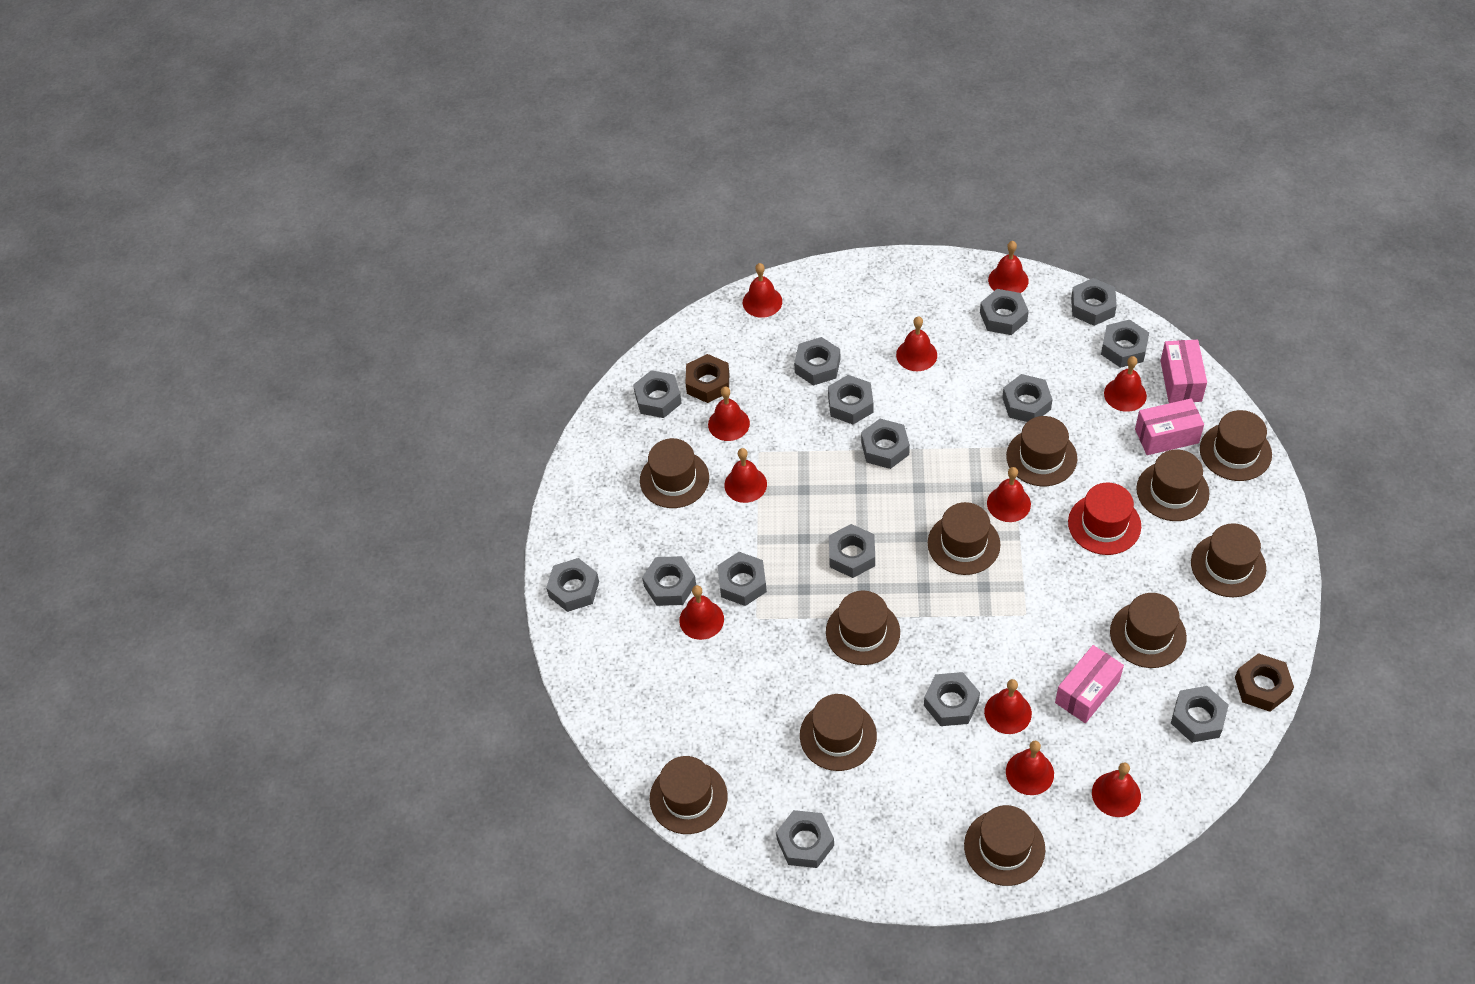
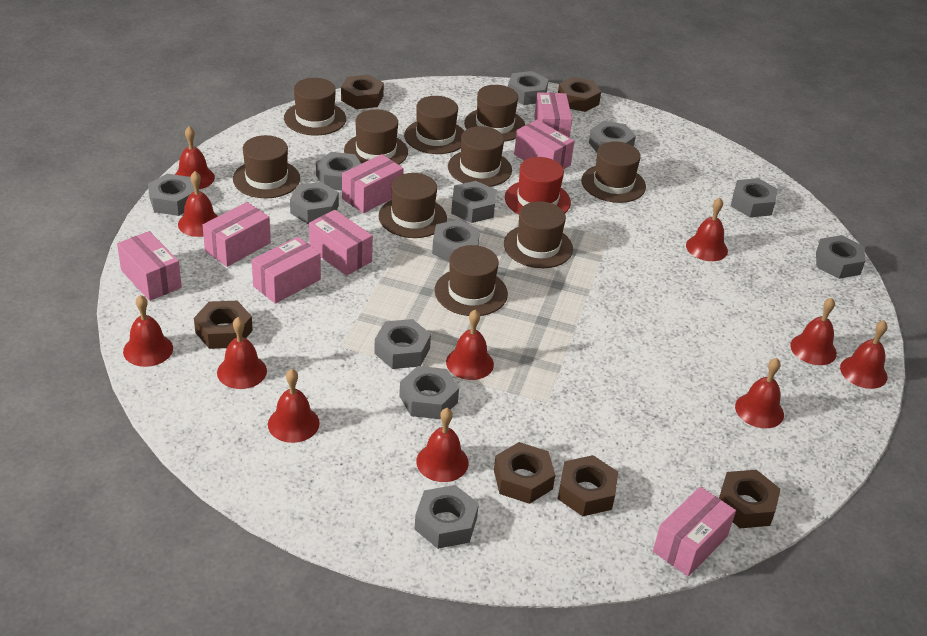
brown hat: [640,438,709,508] [650,756,728,834] [800,694,877,771] [826,591,900,665] [928,502,1000,575] [964,805,1045,886] [1006,416,1077,486] [1110,593,1187,668] [1136,450,1210,521] [1191,523,1266,597] [1200,410,1272,481] = 11 -> [233,135,300,198] [284,78,346,136] [344,109,408,165] [378,173,447,238] [404,96,464,154] [435,245,508,316] [448,126,512,187] [464,85,525,142] [504,201,573,268] [581,141,646,203] = 10
brown nut: [685,354,729,403] [1235,653,1294,712] = 2 -> [194,301,253,349] [341,75,384,109] [494,442,555,504] [558,77,601,112] [558,455,618,516] [719,470,781,528] = 6
grey nut: [546,558,599,612] [633,370,682,418] [642,556,696,606] [717,552,767,606] [776,810,834,868] [794,337,840,386] [828,375,873,425] [829,524,875,578] [861,419,910,469] [924,672,980,726] [980,289,1029,335] [1002,374,1053,422] [1071,278,1117,326] [1101,320,1149,368] [1171,686,1229,743] = 15 -> [148,174,195,216] [290,182,339,224] [316,152,361,191] [374,319,431,369] [399,366,459,419] [414,485,479,549] [432,220,480,263] [451,181,496,223] [508,71,549,105] [589,121,636,153] [731,178,778,217] [816,235,865,279] = 12
pink box: [1055,645,1124,723] [1135,398,1204,455] [1160,340,1207,403] = 3 -> [117,231,182,301] [203,202,271,267] [252,237,321,304] [309,210,373,276] [342,154,404,213] [514,120,574,169] [534,92,572,138] [653,487,736,576] = 8

